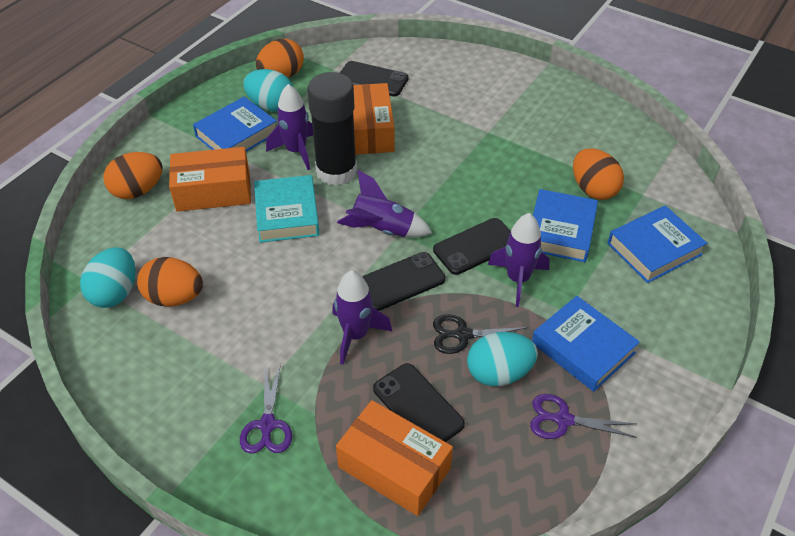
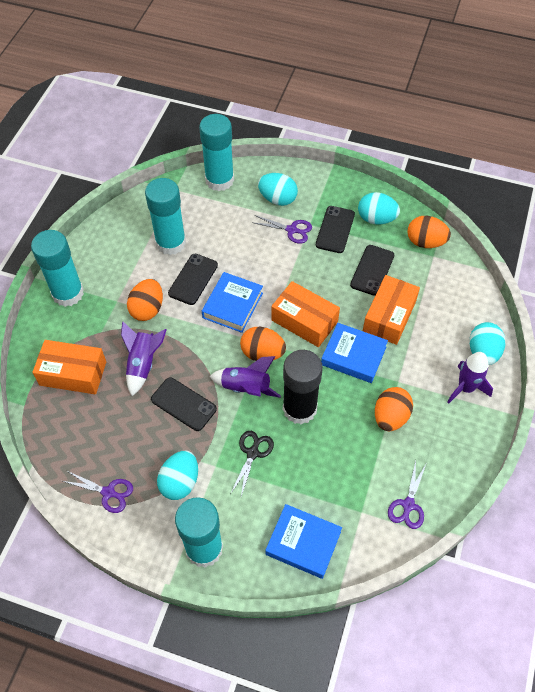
blue book: [193,97,277,152] [532,296,640,392] [533,189,598,262] [607,205,707,283] = 4 -> [202,272,263,333] [266,504,342,579] [321,323,388,383] = 3
purple rocket: [266,84,313,170] [332,270,392,364] [337,170,432,237] [488,213,550,307] = 4 -> [121,322,167,396] [210,356,281,398] [447,352,493,404] = 3
purple scissors: [240,363,292,454] [530,394,637,439] = 2 -> [63,471,133,513] [252,215,312,244] [388,461,426,529] = 3
turquoise book: [254,175,319,243] = 1 -> none = 0
turquoise egg: [80,247,135,308] [243,69,293,112] [467,332,538,386] = 3 -> [157,451,198,500] [258,173,298,206] [358,192,400,224] [469,322,506,365] = 4
turquoise glue stick: none = 0 -> [31,230,84,307] [145,178,186,255] [175,497,223,568] [199,114,234,191] = 4

